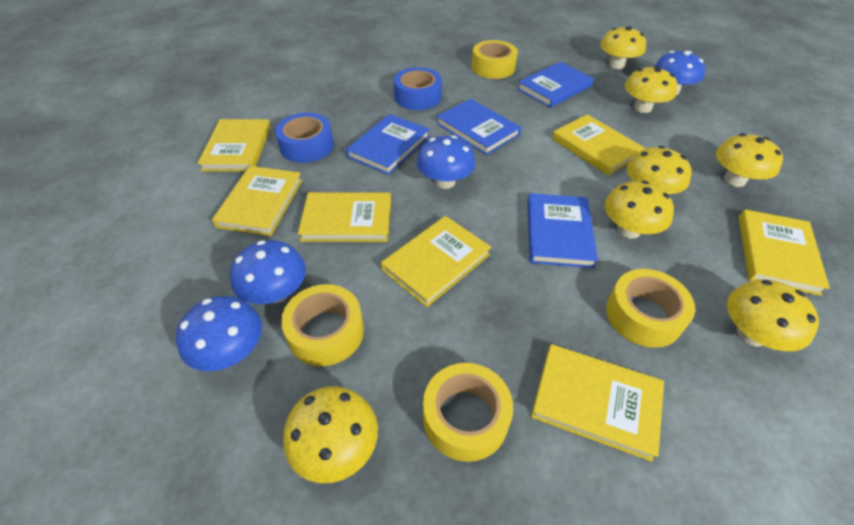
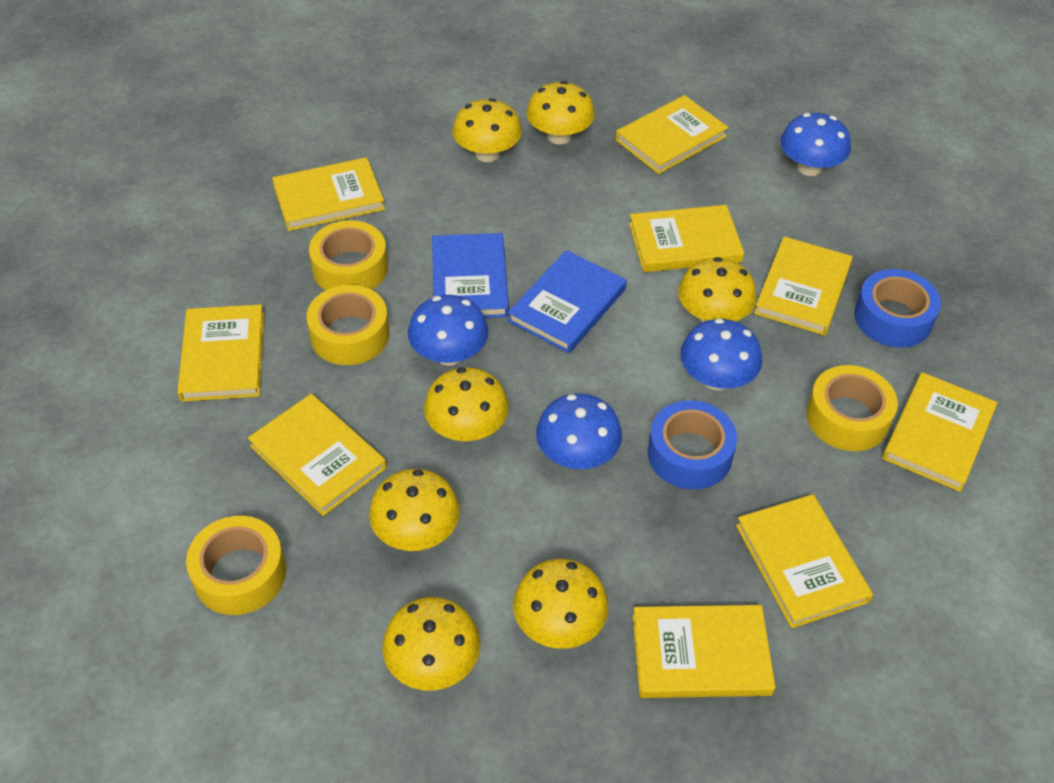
blue book: [346,114,430,175] [437,99,521,155] [517,62,594,108] [527,193,598,268] = 4 -> [432,233,509,318] [508,250,627,353] = 2
yellow book: [197,119,271,171] [212,166,302,236] [298,192,391,242] [381,216,491,307] [531,344,664,462] [552,114,645,176] [739,209,830,296] = 7 -> [177,304,264,402] [248,394,386,516] [272,157,385,231] [616,95,728,174] [629,205,744,272] [633,605,776,698] [736,494,873,628] [754,237,853,335] [882,372,998,492] = 9

